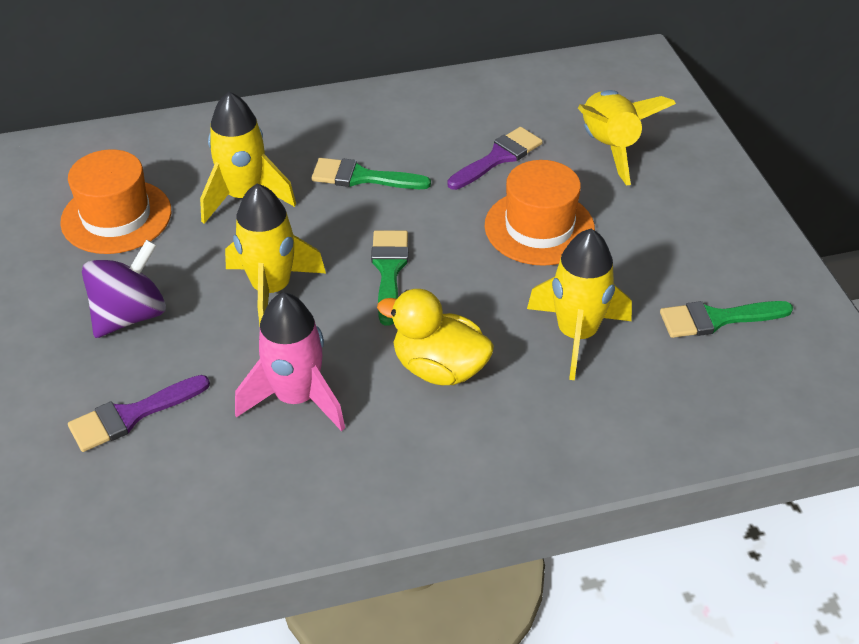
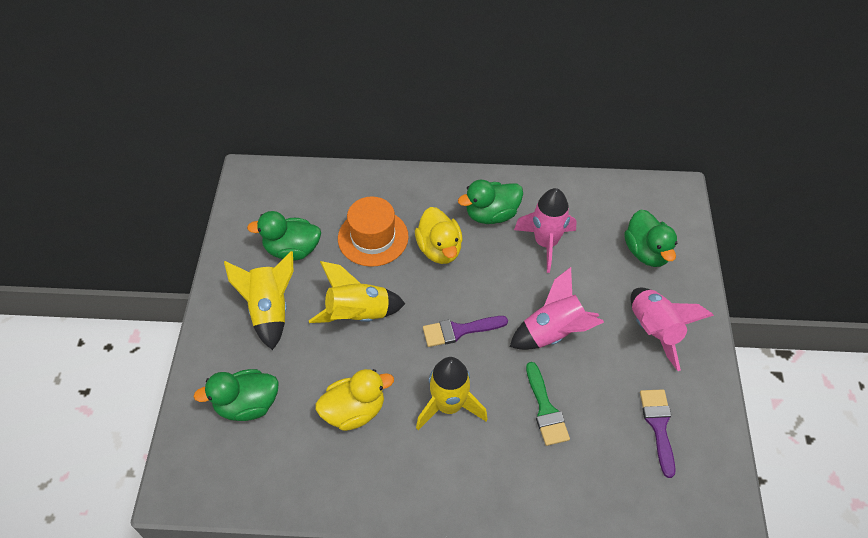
green brush: [311,158,431,189] [371,230,408,325] [660,301,793,338] = 3 -> [526,362,570,446] = 1
green duck: none = 0 -> [194,369,279,421] [247,211,321,261] [458,180,523,224] [624,210,677,267] = 4
orange hat: [60,149,171,254] [485,160,595,266] = 2 -> [338,196,409,267] = 1
pink rocket: [235,292,345,431] = 1 -> [510,267,604,350] [514,188,577,273] [631,288,714,371] = 3
purple spinning top: [82,240,166,338] = 1 -> none = 0
yellow duck: [377,289,494,385] = 1 -> [316,369,394,431] [415,207,463,264] = 2
yellow rocket: [200,92,296,224] [225,184,326,326] [527,229,632,380] [578,90,676,186] = 4 -> [224,251,293,350] [309,261,405,323] [416,357,488,430] = 3

